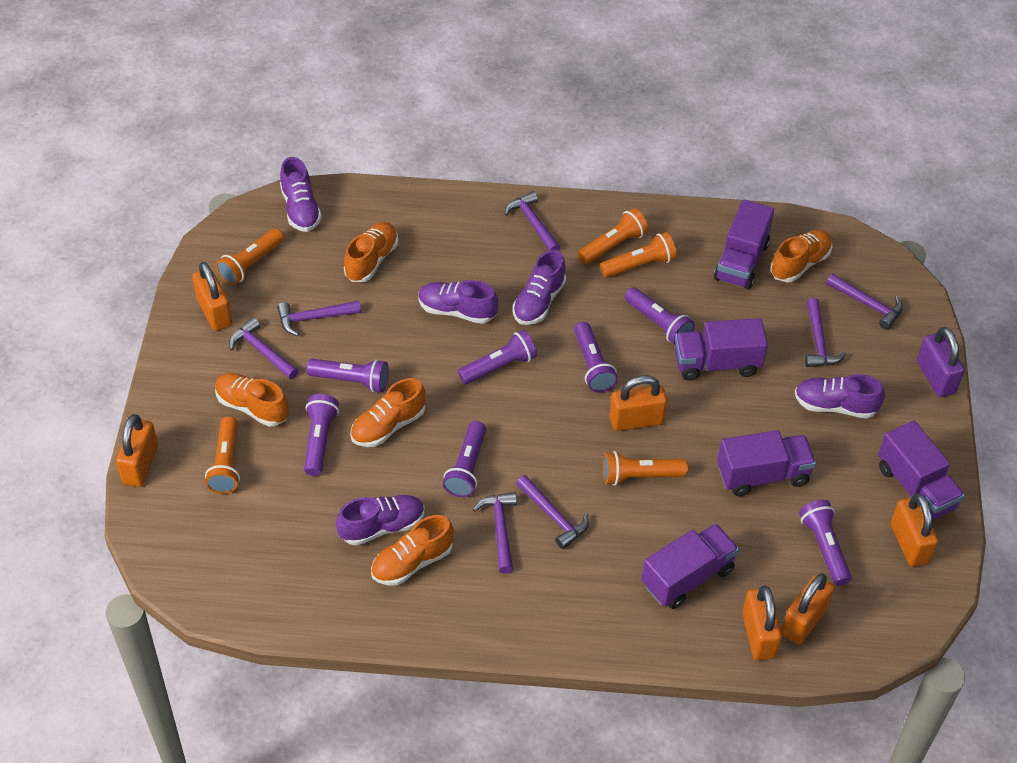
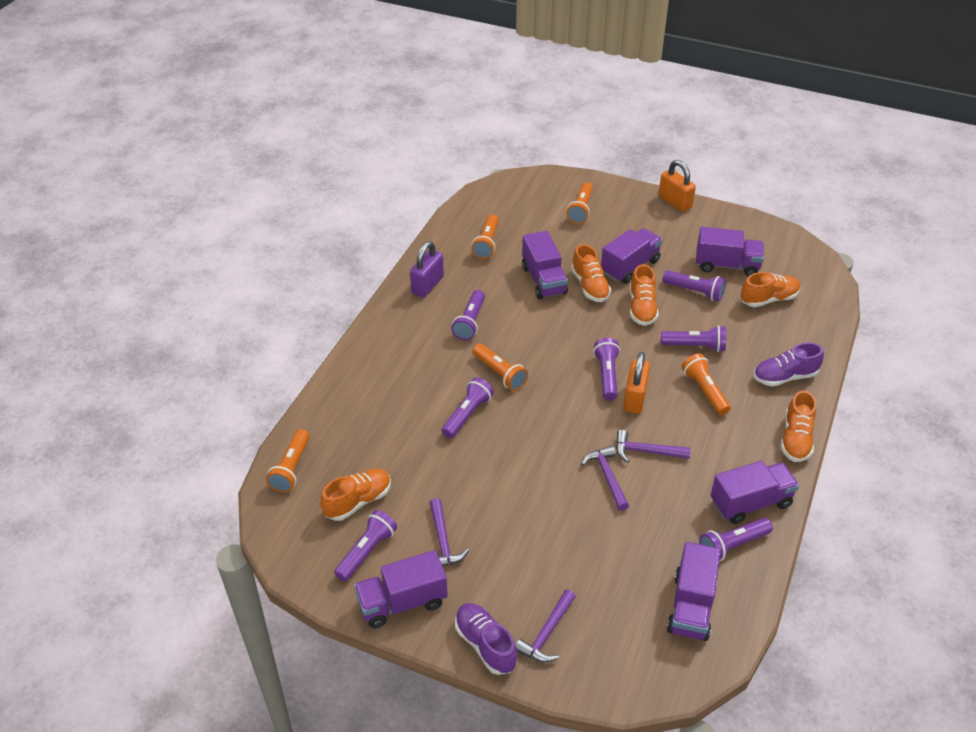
orange padlock: [116,414,158,487] [192,262,232,331] [609,375,667,431] [742,585,782,660] [781,574,834,645] [891,493,938,567] = 6 -> [623,352,650,414] [659,160,696,212] = 2
purple hammer: [229,317,299,379] [277,300,361,336] [473,492,517,573] [505,191,560,251] [516,475,589,549] [805,298,846,367] [826,274,903,330] = 7 -> [430,498,469,566] [515,589,576,662] [581,445,629,511] [616,430,691,463] = 4
purple shoe: [280,157,322,232] [336,495,425,546] [418,280,498,324] [513,250,566,325] [795,374,885,418] = 5 -> [455,603,517,675] [754,342,824,386] = 2
purple truck: [641,523,739,609] [675,318,768,381] [714,199,774,290] [717,430,816,496] [878,421,965,520] = 5 -> [354,550,448,628] [522,231,568,299] [601,228,662,284] [667,542,721,641] [696,227,764,277] [711,461,799,524] = 6

